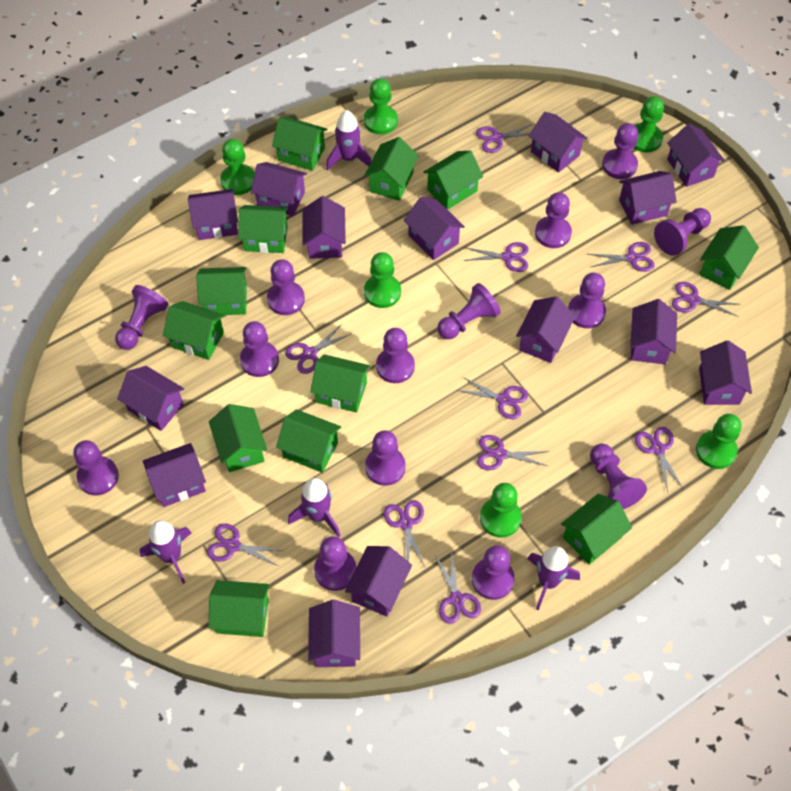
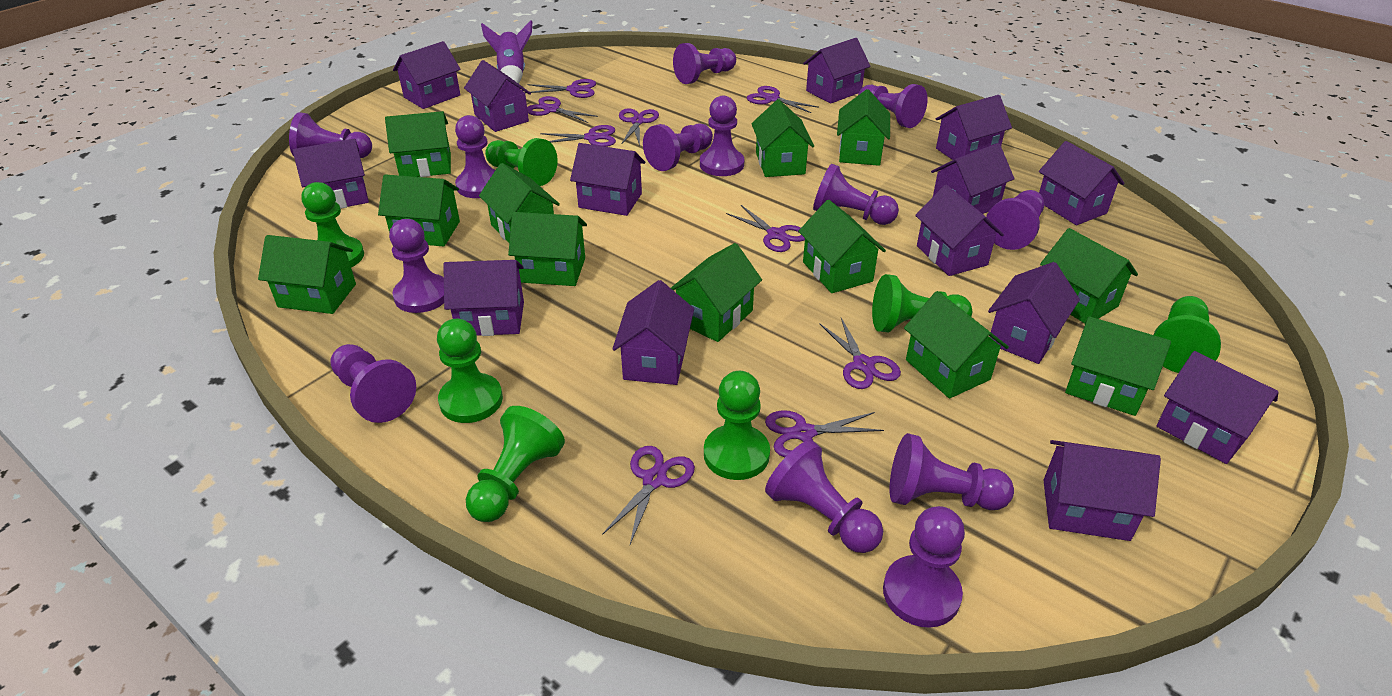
green pawn: [220,139,255,195] [364,78,398,134] [364,252,401,308] [480,483,522,538] [634,96,664,152] [696,414,742,469] = 6 -> [302,182,364,268] [437,319,503,423] [466,406,565,522] [485,138,558,186] [704,371,770,480] [872,274,972,333] [1153,296,1221,373] = 7
purple pawn: [73,440,119,495] [115,285,168,350] [240,321,279,377] [267,259,305,315] [314,536,357,591] [365,430,406,486] [376,328,415,383] [437,283,501,339] [472,545,515,600] [535,192,572,248] [568,273,606,328] [590,443,647,509] [602,123,638,179] [654,208,711,256] = 14 -> [289,112,372,158] [330,344,416,423] [389,219,444,313] [455,115,495,198] [643,123,713,171] [673,43,736,84] [700,96,744,176] [765,440,883,553] [813,164,899,225] [858,84,928,128] [883,506,965,628] [890,433,1014,510] [986,190,1044,250] = 13
purple rocket: [140,520,191,584] [288,478,340,537] [326,110,371,171] [527,546,580,610] = 4 -> [481,20,532,84] = 1
purple scissors: [207,524,284,566] [285,324,351,374] [384,500,425,567] [435,551,481,624] [456,377,528,419] [463,242,529,272] [476,123,534,153] [477,435,549,470] [588,242,655,272] [635,427,684,492] [672,282,738,316] = 11 -> [525,79,596,98] [527,96,598,123] [540,125,616,147] [602,446,695,544] [619,109,659,146] [726,205,805,252] [747,86,819,113] [765,410,884,457] [819,318,901,389] = 9

